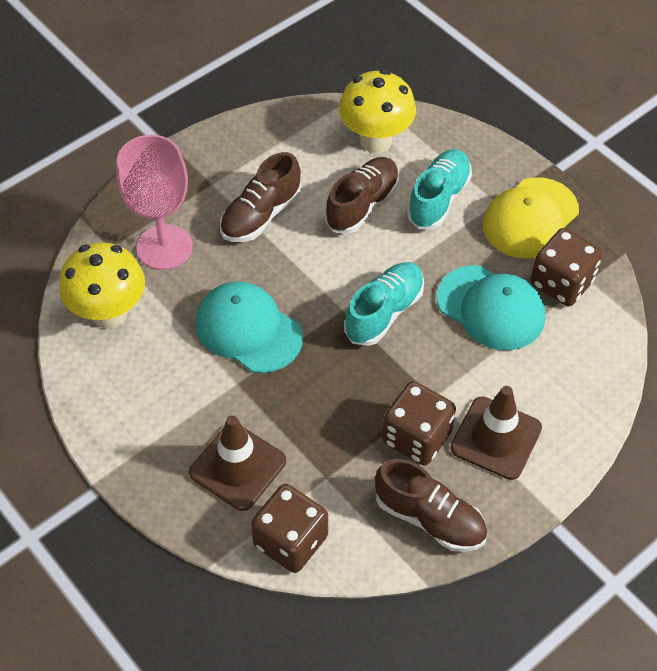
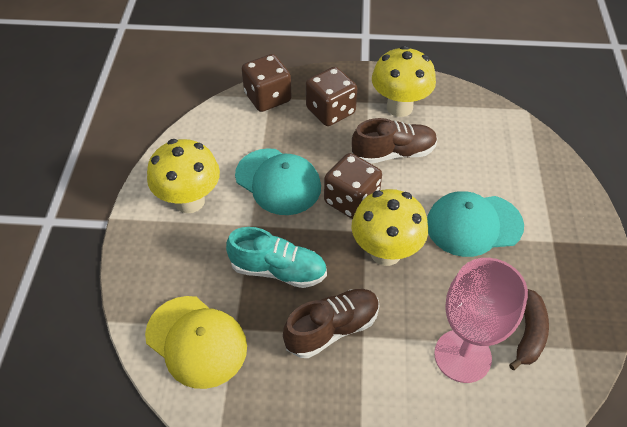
brown banana: none = 0 -> [509,289,549,370] = 1
brown shoe: [220,152,302,242] [325,157,400,234] [375,459,487,552] = 3 -> [283,289,380,358] [352,118,437,164] = 2
brown traffic cone: [189,415,286,511] [450,386,542,480] = 2 -> none = 0
turquoise shoe: [344,262,424,346] [407,149,472,229] = 2 -> [226,227,327,288] = 1
yellow mushroom: [59,242,145,329] [339,70,416,153] = 2 -> [147,139,220,213] [351,189,428,266] [372,46,436,117] = 3

